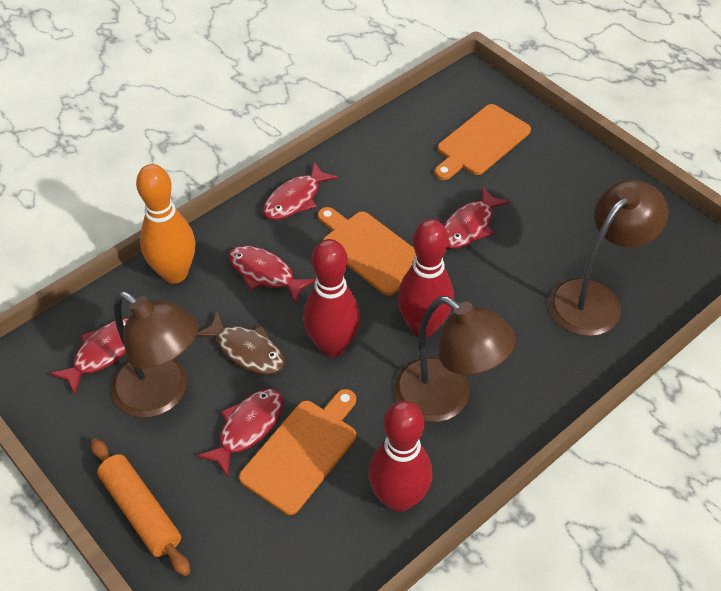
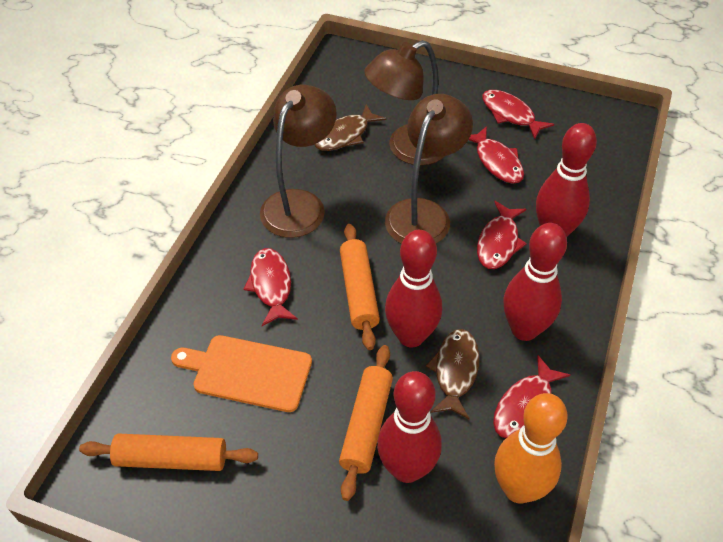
brown fish: [196,311,285,374] = 1 -> [314,104,386,151] [426,329,479,419] = 2
orange cutting board: [239,389,356,515] [318,207,416,296] [435,104,531,180] = 3 -> [171,335,312,412] = 1
orange rolling pin: [91,439,190,576] = 1 -> [79,433,258,471] [339,345,393,501] [340,224,380,350] = 3
red bowling pin: [303,239,361,357] [368,401,432,512] [397,219,454,337] = 3 -> [377,371,442,483] [385,230,442,348] [503,223,567,341] [536,123,597,237] = 4

